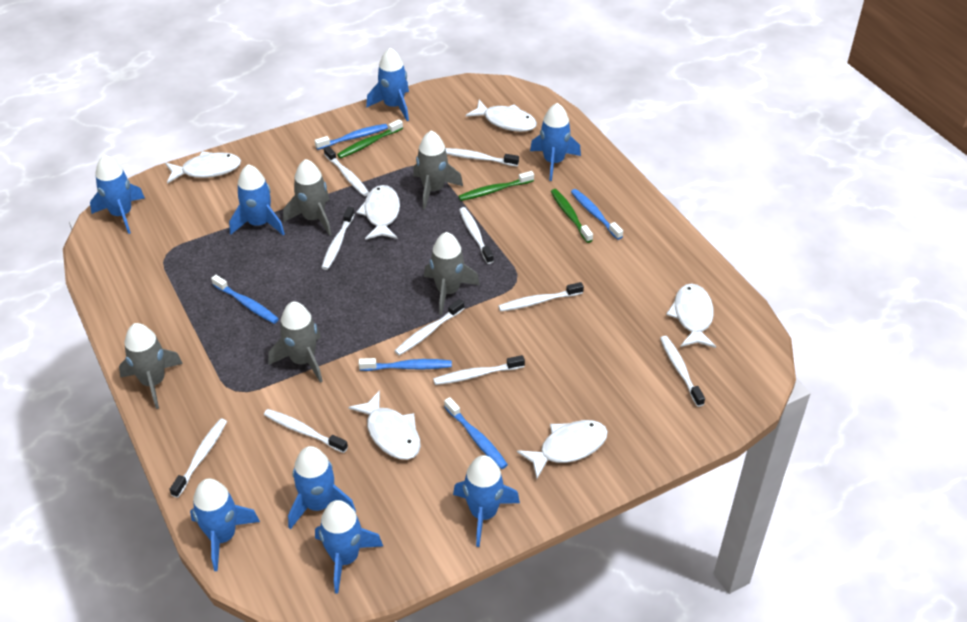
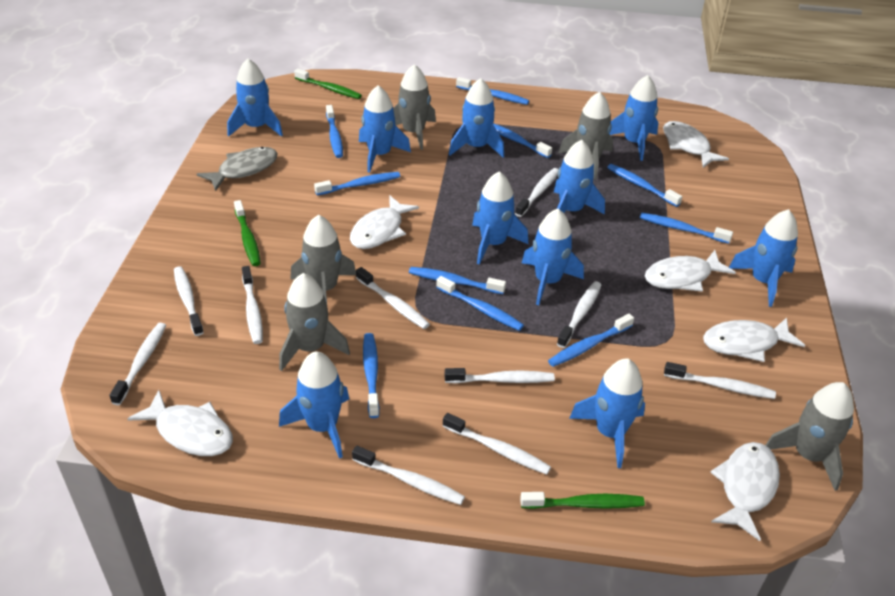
blue rocket: [90,155,145,234] [190,479,260,571] [229,164,285,235] [288,446,356,530] [315,500,383,594] [366,48,409,121] [453,455,520,547] [530,103,581,181] = 8 -> [227,59,283,137] [279,351,349,459] [359,85,411,173] [449,78,504,157] [472,171,528,265] [522,209,584,305] [554,140,605,215] [569,359,645,468] [609,75,658,161] [729,209,798,307] = 10
blue toothbrush: [211,275,279,324] [315,124,388,150] [359,358,452,371] [444,397,508,469] [571,189,623,240] = 5 -> [314,172,400,195] [326,105,343,158] [363,333,380,418] [409,267,506,294] [436,276,524,331] [456,77,529,105] [493,123,552,158] [548,314,634,367] [607,164,682,207] [640,213,733,244] = 10
grey fish: none = 0 -> [197,147,278,191] = 1

